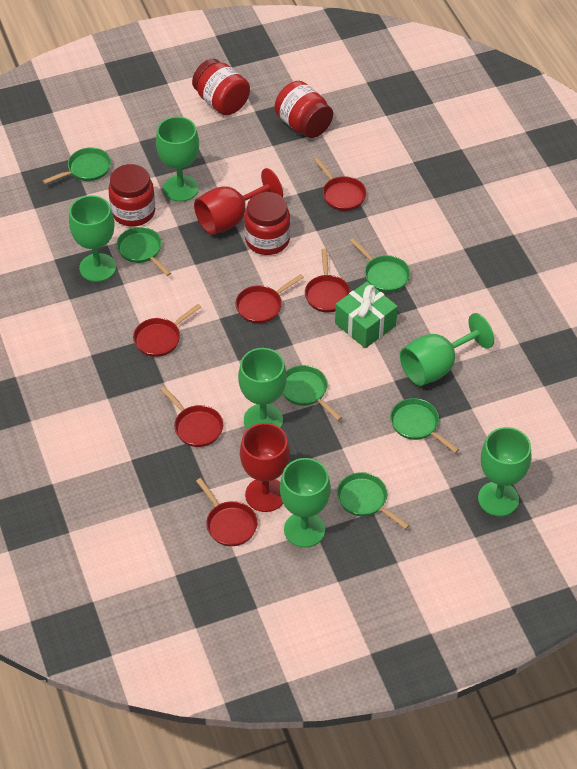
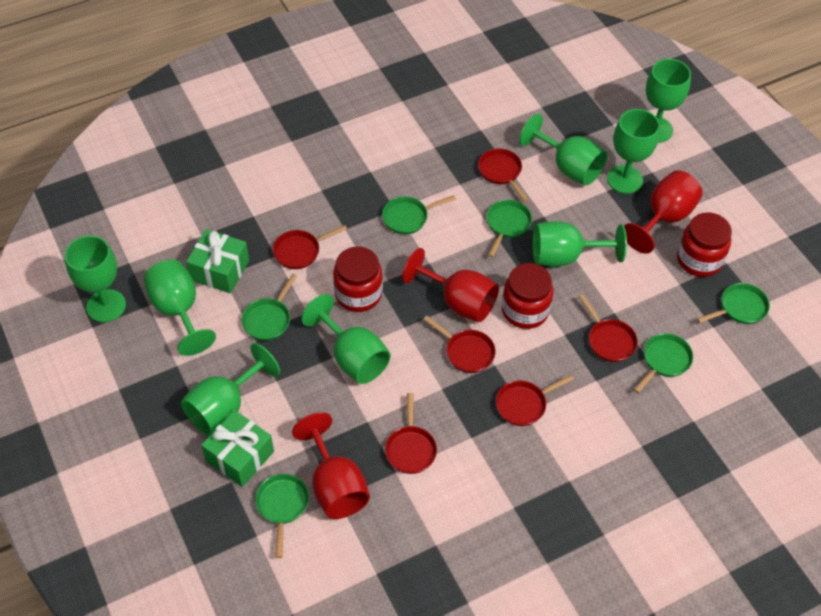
green gift: [335,282,398,348] = 1 -> [186,229,249,293] [201,410,274,487] = 2
green goblet: [69,195,116,282] [156,116,199,202] [238,348,287,429] [280,458,331,548] [400,313,494,386] [478,427,532,516] = 6 -> [65,236,126,322] [143,260,216,356] [181,343,280,435] [301,294,391,384] [519,114,607,185] [532,221,627,267] [607,109,660,194] [646,59,691,143] = 8
red goblet: [194,168,283,235] [240,423,290,512] = 2 -> [292,412,370,519] [402,248,499,322] [624,170,702,254] = 3
red jar: [108,164,155,227] [192,59,250,115] [244,192,290,255] [275,81,333,138] = 4 -> [333,246,383,312] [502,263,554,329] [677,212,732,277] = 3

